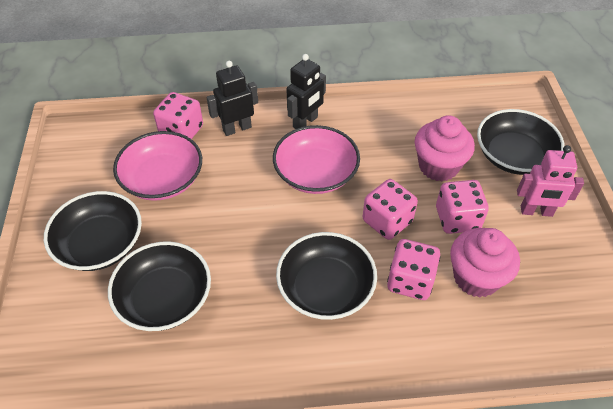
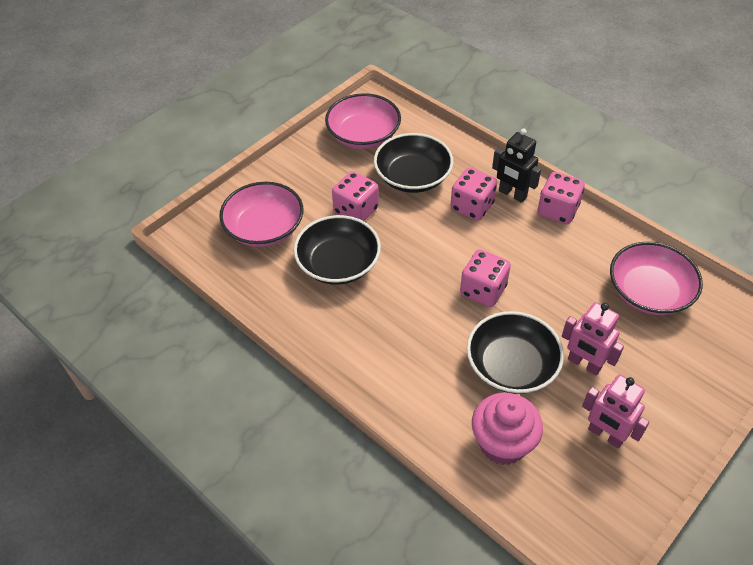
black bowl: [44,191,142,271] [108,241,211,331] [276,232,377,320] [477,109,565,175] = 4 -> [294,215,381,285] [374,133,453,193] [467,311,564,394] = 3
black robot: [206,61,258,136] [287,54,326,129] = 2 -> [492,128,541,203] = 1
pink bowl: [113,131,202,201] [273,125,360,194] = 2 -> [219,182,304,247] [325,93,401,149] [610,242,703,315] = 3
pink cupcake: [415,115,475,181] [450,228,520,298] = 2 -> [472,393,543,465] = 1
pink robot: [517,145,584,217] = 1 -> [562,302,624,376] [582,374,649,448] = 2

